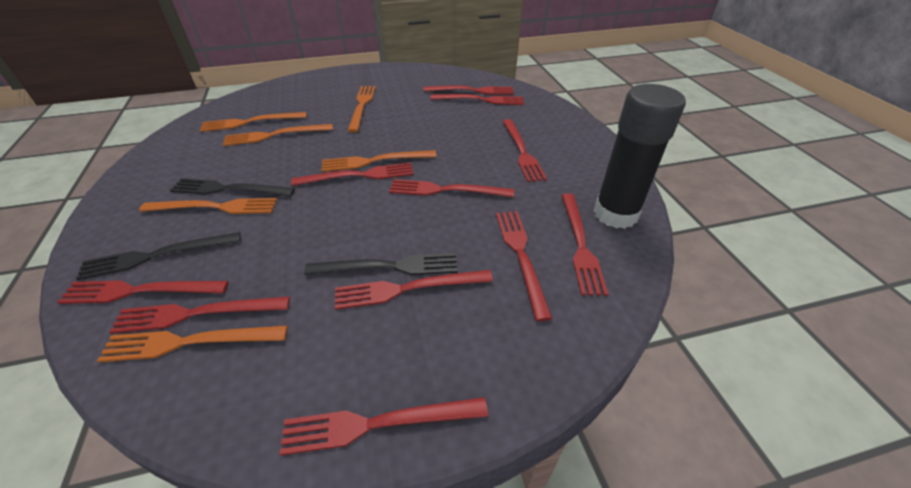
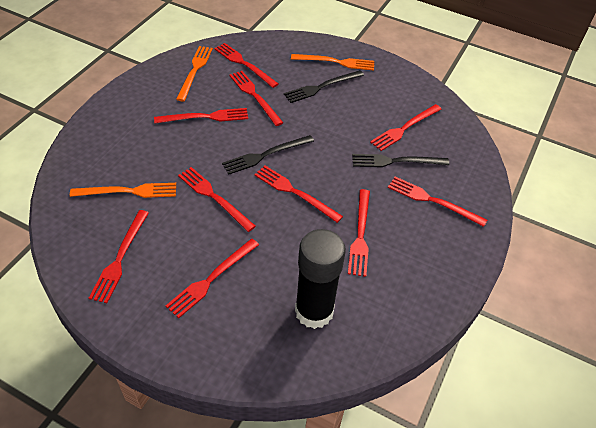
orange fork: [97,326,288,362] [139,198,277,214] [200,112,307,132] [223,124,333,146] [321,150,437,172] [348,86,376,132] = 6 -> [70,183,176,198] [176,46,213,101] [291,54,374,70] = 3
red fork: [57,280,229,304] [110,296,290,334] [279,397,488,456] [291,163,414,186] [335,270,493,310] [389,179,514,197] [423,85,514,95] [430,94,524,105] [496,211,552,321] [502,119,547,182] [561,193,608,296] = 11 -> [89,210,149,303] [154,108,248,123] [166,239,259,318] [178,167,256,232] [214,43,278,88] [229,71,283,126] [254,166,343,223] [348,189,370,277] [370,104,442,151] [388,177,487,227] = 10

